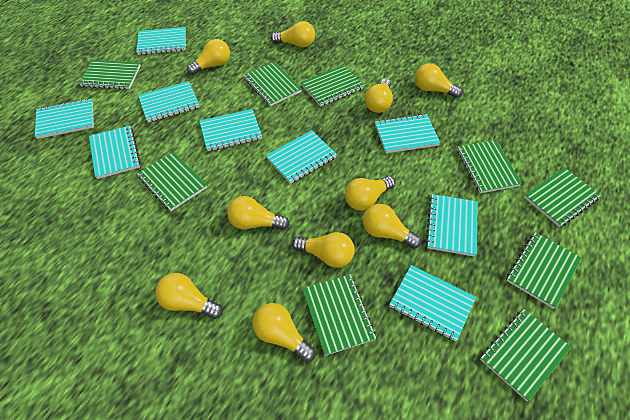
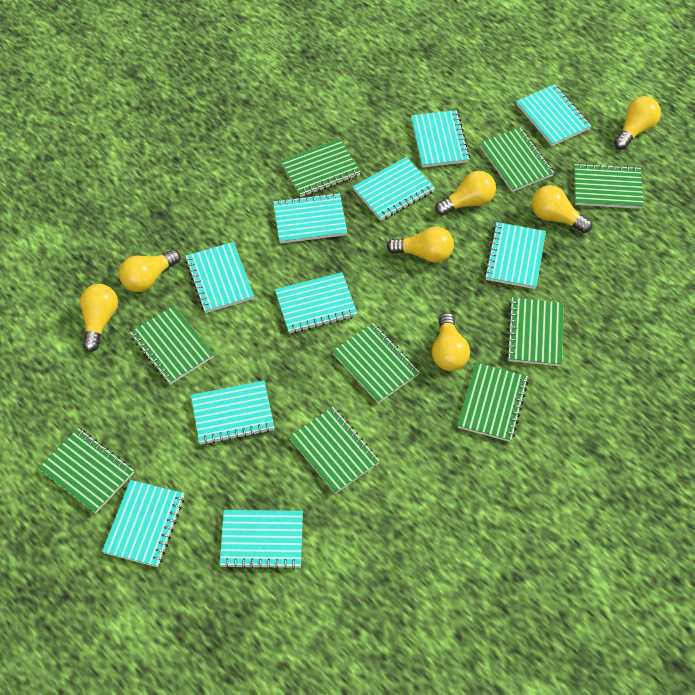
turquoise notebook: [35,99,94,139] [89,126,141,179] [136,27,186,55] [138,81,199,122] [200,109,262,151] [266,130,337,184] [375,114,440,153] [389,265,476,342] [426,194,478,257] = 9 -> [102,480,184,567] [185,242,254,313] [191,381,274,445] [220,510,303,569] [273,193,347,244] [275,272,357,333] [353,157,435,221] [411,110,470,167] [484,222,546,289] [516,84,591,146] = 10
yellow light bulb: [155,273,223,319] [187,39,230,75] [227,196,290,230] [253,303,315,362] [271,21,315,48] [292,232,355,268] [345,176,395,210] [363,204,422,249] [365,78,393,113] [415,63,463,98] = 10 -> [80,284,118,352] [119,249,181,292] [387,227,454,263] [432,313,470,371] [435,171,496,216] [532,185,592,233] [614,96,661,150] = 7

